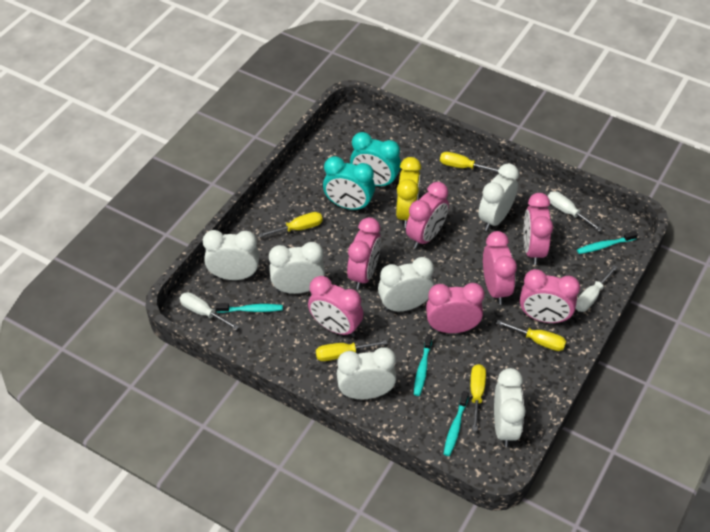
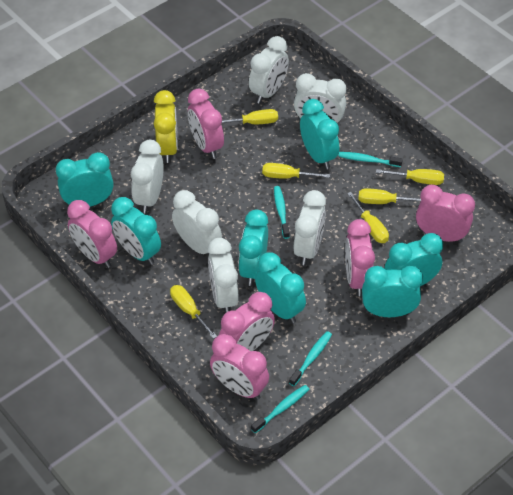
pink clock: [308,276,363,337] [347,217,381,290] [406,182,449,249] [426,283,485,333] [483,231,517,305] [520,269,580,323] [524,193,553,265] = 7 -> [67,200,117,268] [188,89,224,159] [210,334,269,400] [219,292,275,351] [345,219,375,296] [416,185,475,243] = 6
turquoise clock: [323,156,375,211] [350,132,401,188] = 2 -> [56,152,114,207] [111,197,161,265] [238,210,268,286] [255,252,306,323] [300,99,339,169] [362,266,423,317] [385,233,443,286] = 7
white screwdriver: [180,292,239,330] [548,191,602,231] [576,265,618,312] = 3 -> none = 0
yellow screwdriver: [258,212,323,237] [316,340,387,361] [440,152,499,172] [470,364,486,431] [496,320,566,351] = 5 -> [170,285,217,339] [222,109,278,124] [262,163,330,179] [347,192,389,243] [358,188,421,204] [376,169,444,185] = 6

